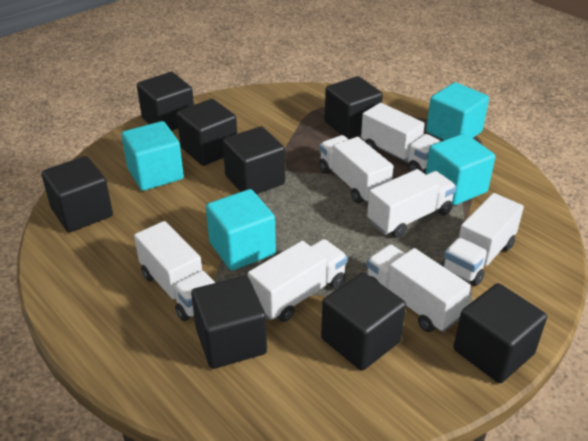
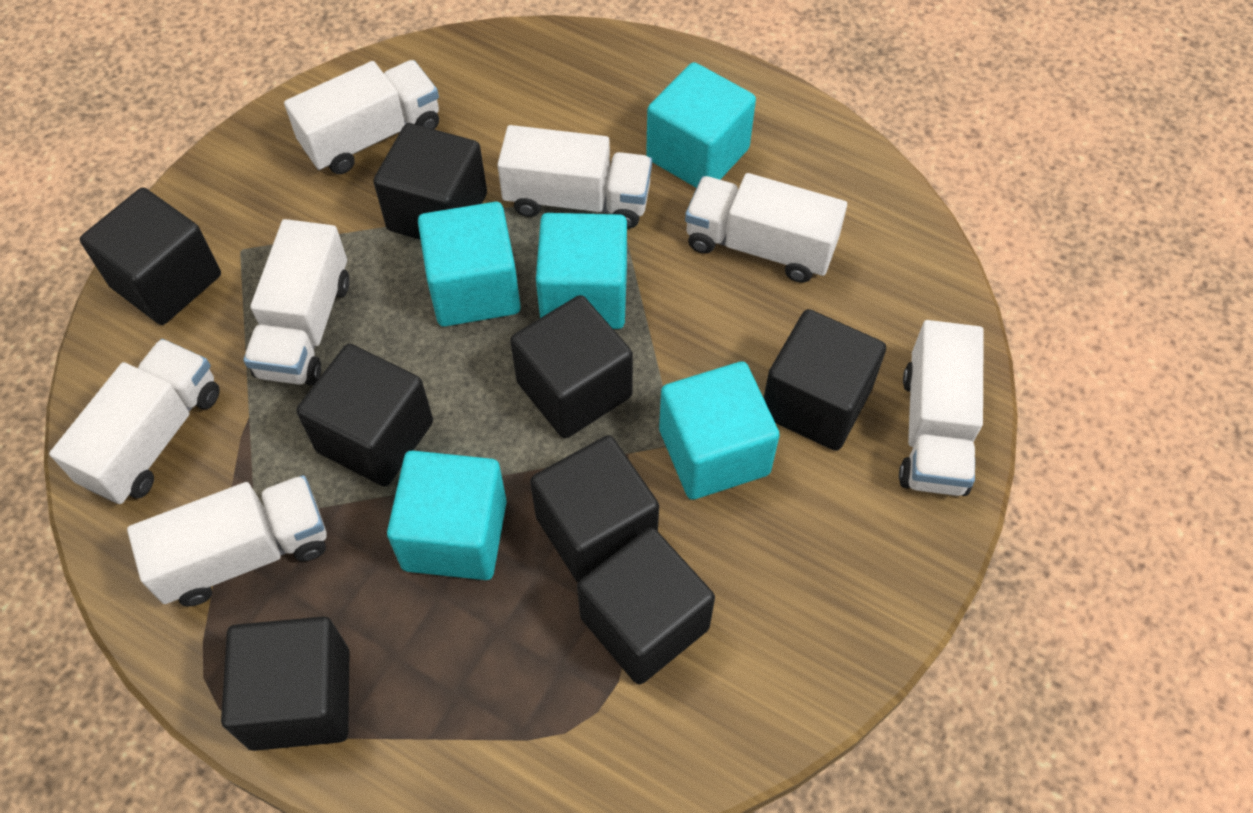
turquoise cube: [121,121,184,191] [206,189,276,271] [425,133,495,205] [426,82,489,140] = 4 -> [387,450,507,580] [418,202,521,327] [536,213,627,329] [646,62,756,188] [659,361,780,500] = 5

